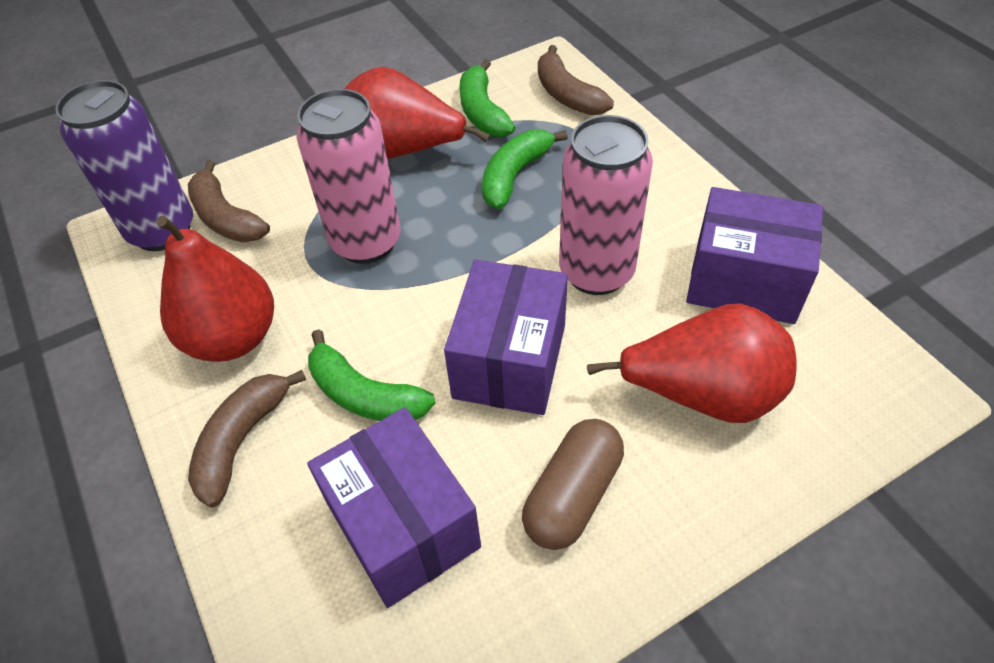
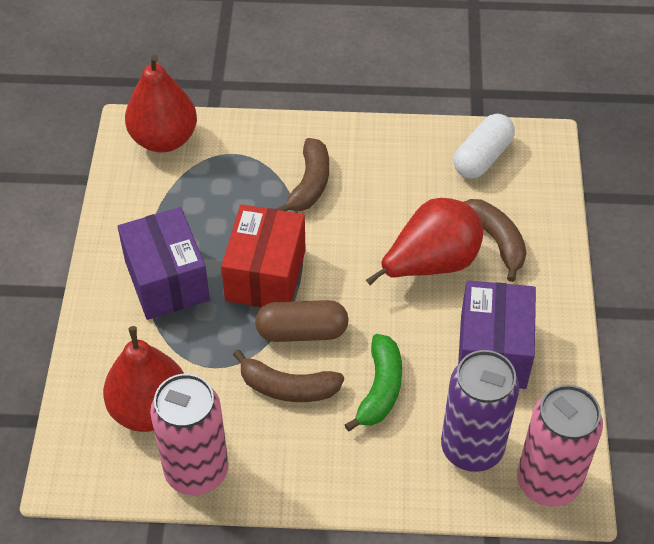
green banana: [308,329,435,421] [459,59,516,137] [482,129,568,209] = 3 -> [345,334,402,432] = 1
purple box: [307,407,481,608] [444,260,568,415] [686,187,823,324] = 3 -> [118,207,210,320] [458,280,536,389] = 2
red box: none = 0 -> [221,204,306,307] = 1
white capsule: none = 0 -> [453,114,515,179] = 1

